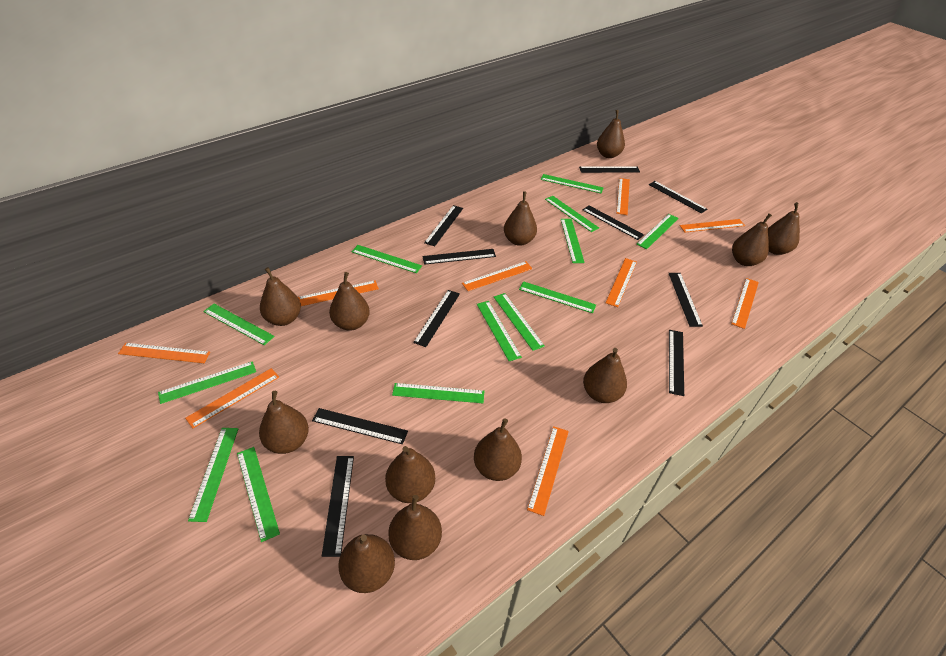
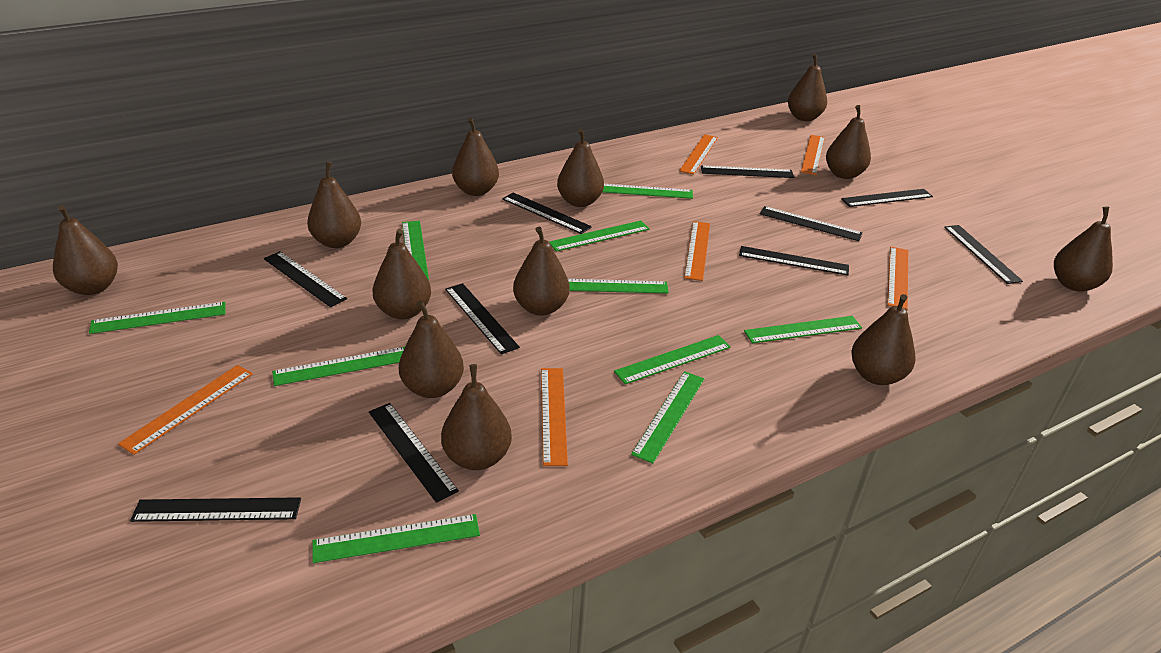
green ruler: [158,361,256,404] [188,428,238,522] [203,304,275,345] [237,447,280,542] [351,245,422,273] [392,383,484,403] [477,301,522,361] [494,293,545,351] [519,281,596,313] [541,174,603,193] [545,196,599,232] [561,219,585,263] [637,214,679,249] = 13 -> [89,302,225,334] [272,347,405,386] [313,514,480,563] [402,221,429,281] [549,221,649,252] [568,279,669,294] [602,184,693,199] [614,335,731,384] [631,371,704,463] [744,316,862,343] = 10
orange ruler: [118,343,210,363] [185,368,279,428] [298,280,379,306] [462,261,533,291] [527,426,569,516] [606,258,637,307] [616,178,630,215] [680,219,745,232] [731,278,759,329] = 9 -> [118,365,253,455] [541,368,568,466] [679,134,718,175] [684,221,710,281] [801,135,825,175] [887,247,908,310] = 6

